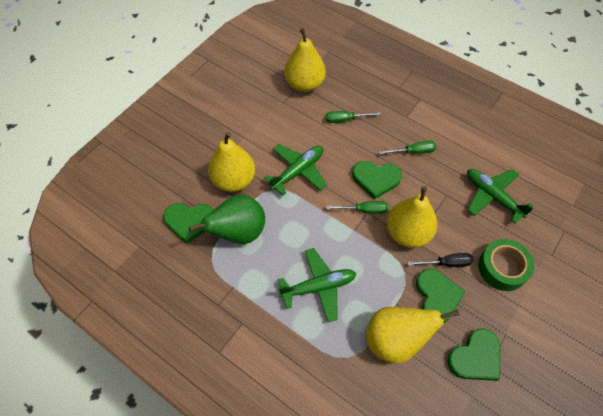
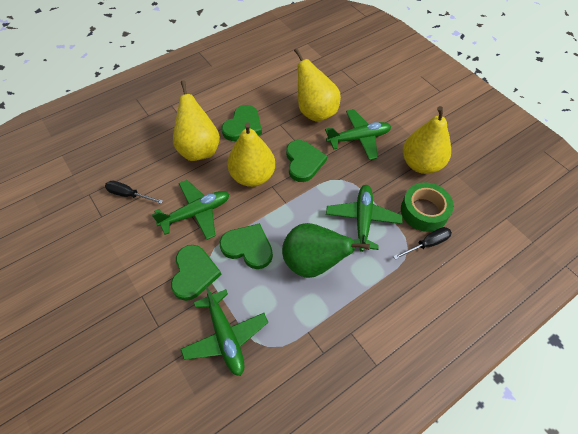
black screwdriver: [408,253,474,267] = 1 -> [105,181,163,204] [393,227,452,260] = 2
green plane: [264,144,327,195] [278,248,357,322] [467,169,534,224] = 3 -> [152,180,229,240] [181,286,268,376] [325,109,391,160] [326,185,403,252] = 4
green screwdriver: [326,111,381,123] [326,201,388,214] [379,141,436,154] = 3 -> none = 0

